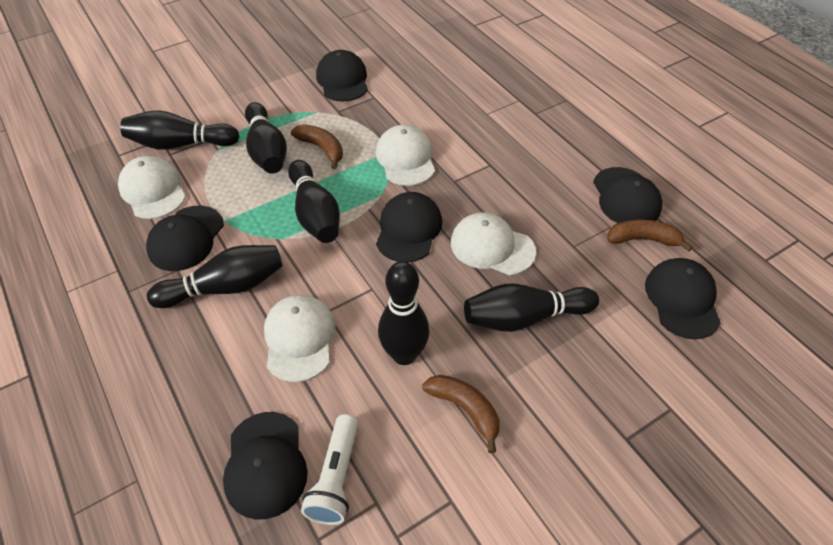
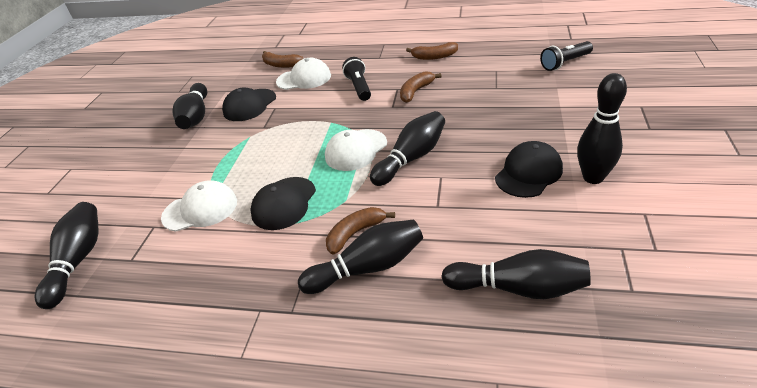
black cap: [146,205,224,271] [223,412,308,520] [316,50,368,102] [376,192,442,262] [593,167,662,223] [645,258,721,339] = 6 -> [222,88,276,121] [250,177,316,230] [495,141,563,198] = 3
black flashlight: none = 0 -> [342,57,371,101] [540,41,593,71] = 2
brown banana: [291,124,343,169] [422,375,500,453] [607,219,693,251] = 3 -> [262,51,303,68] [326,207,395,255] [400,71,442,103] [406,42,458,60] = 4
white cap: [118,155,186,219] [264,295,336,382] [376,125,435,186] [451,212,536,275] = 4 -> [161,180,237,232] [276,58,331,90] [325,129,387,171] = 3
white flashlight: [301,414,358,525] = 1 -> none = 0

